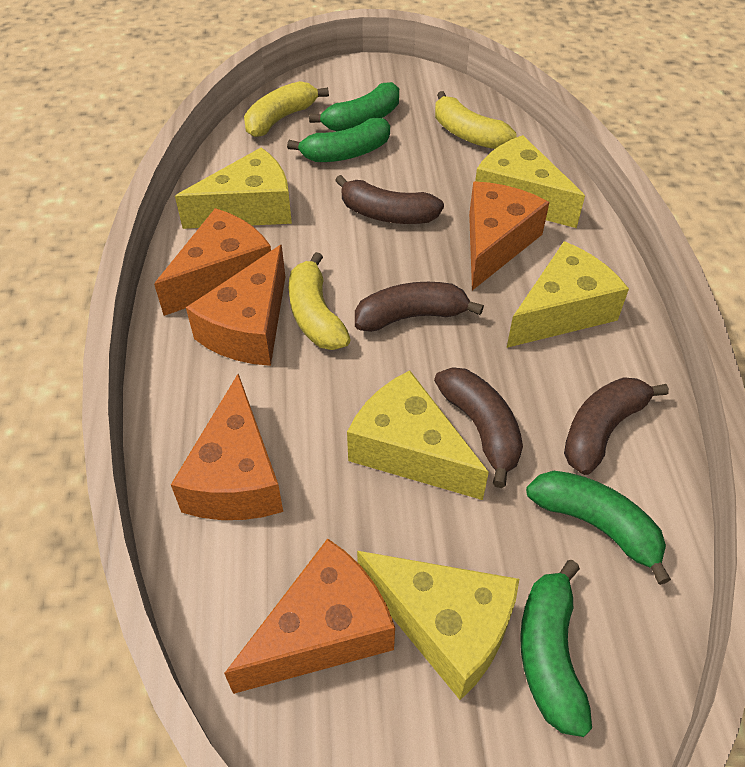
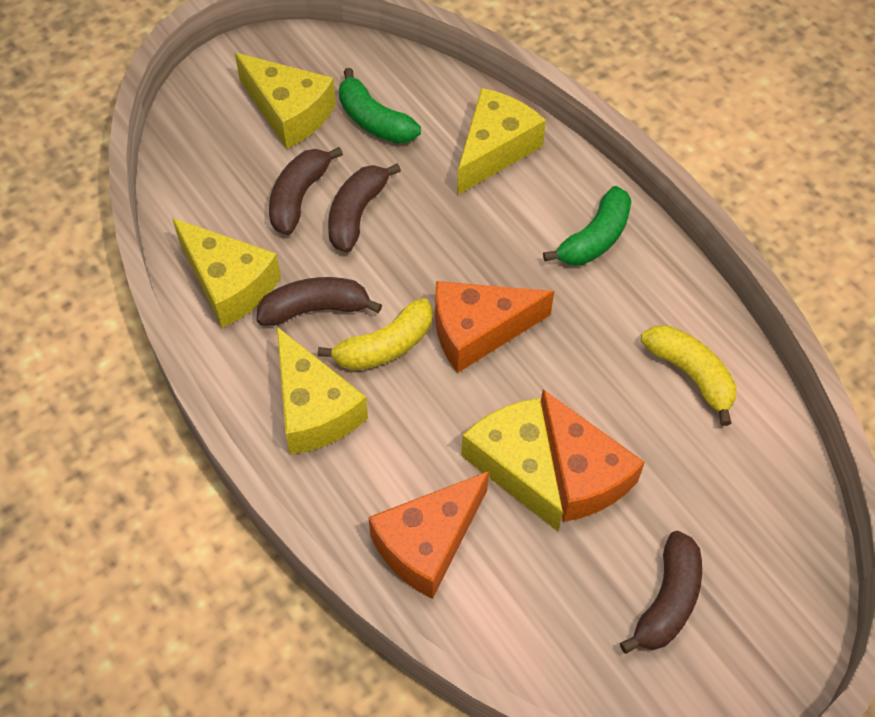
green banana: [287,118,390,162] [309,82,399,131] [520,560,592,737] [526,471,671,585] = 4 -> [339,68,421,144] [543,186,632,266] = 2
orange cheese: [154,208,271,316] [171,374,283,520] [186,245,285,366] [224,538,395,694] [469,181,549,290] = 5 -> [369,471,489,599] [435,281,554,373] [541,389,645,522] = 3
yellow banana: [244,81,329,137] [289,252,351,350] [435,91,517,149] = 3 -> [318,298,433,371] [641,325,737,426] = 2

